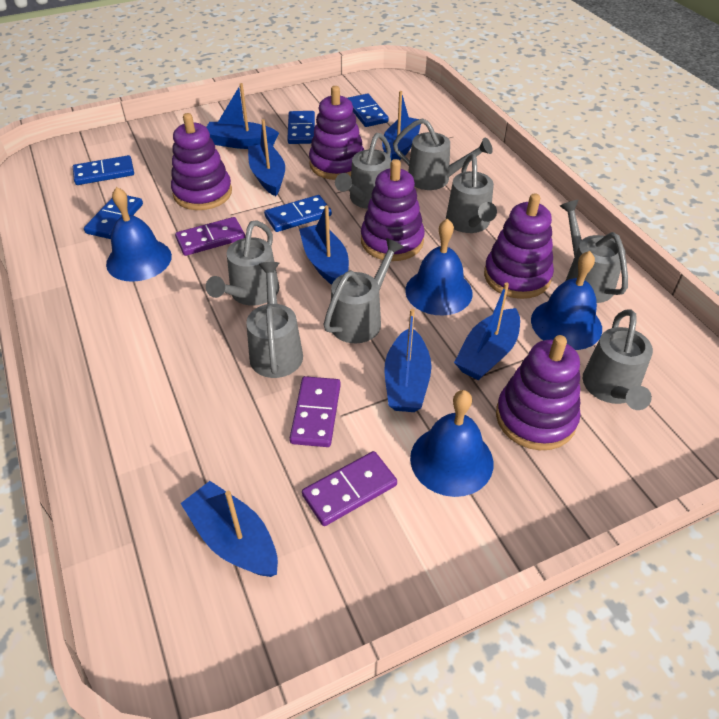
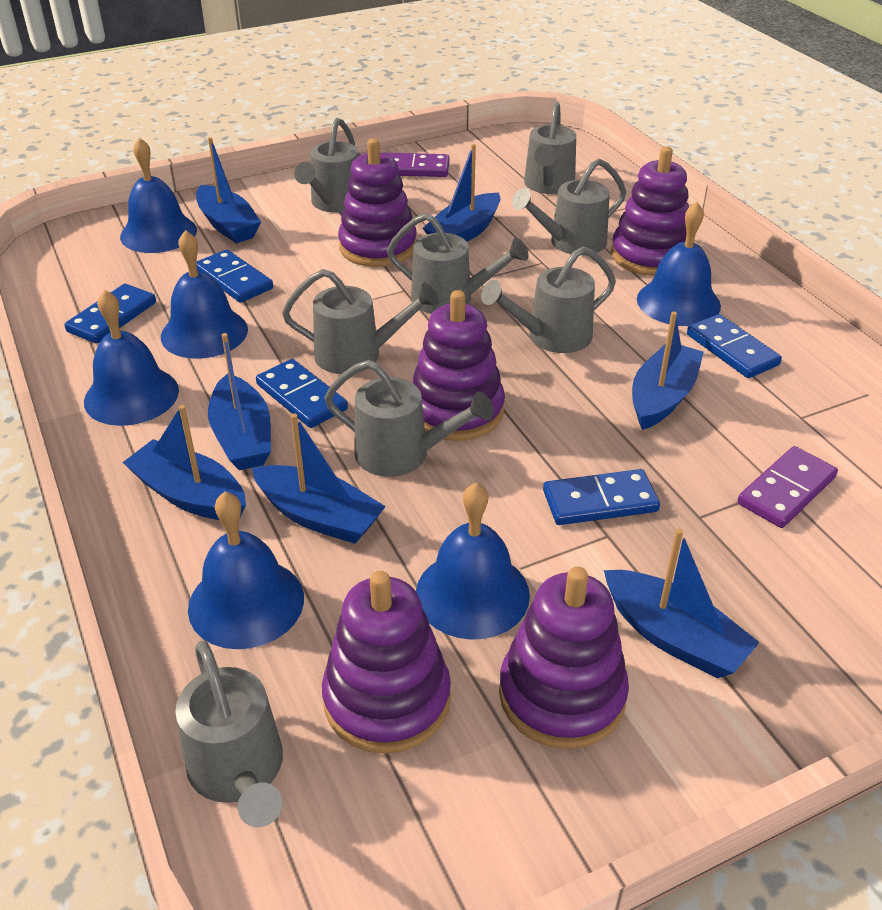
blue bell: [106,187,172,282] [405,218,473,315] [410,390,493,497] [531,251,602,350] = 4 -> [84,290,179,426] [120,138,197,253] [161,230,248,359] [188,492,304,649] [416,483,530,640] [637,202,721,326] = 6
purple domino: [175,217,245,256] [290,376,341,447] [302,451,397,526] = 3 -> [385,153,449,177] [737,446,838,528] = 2

